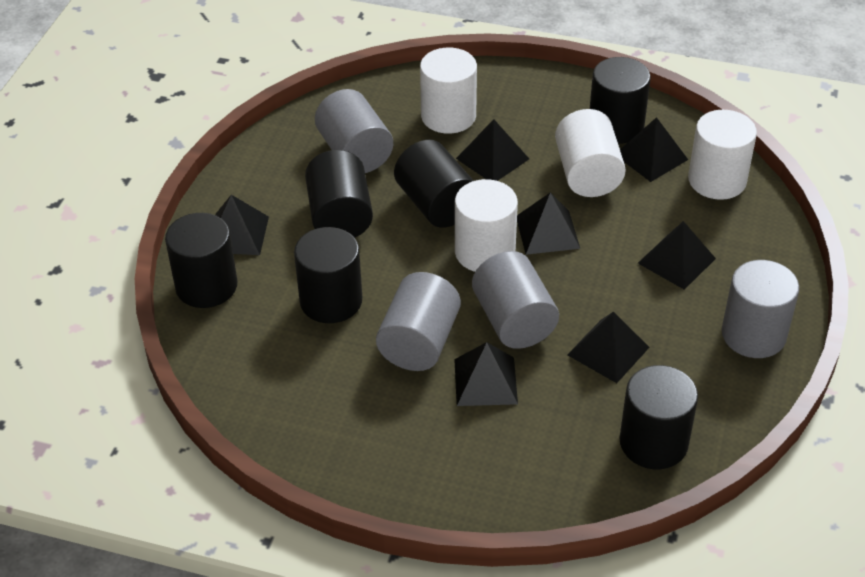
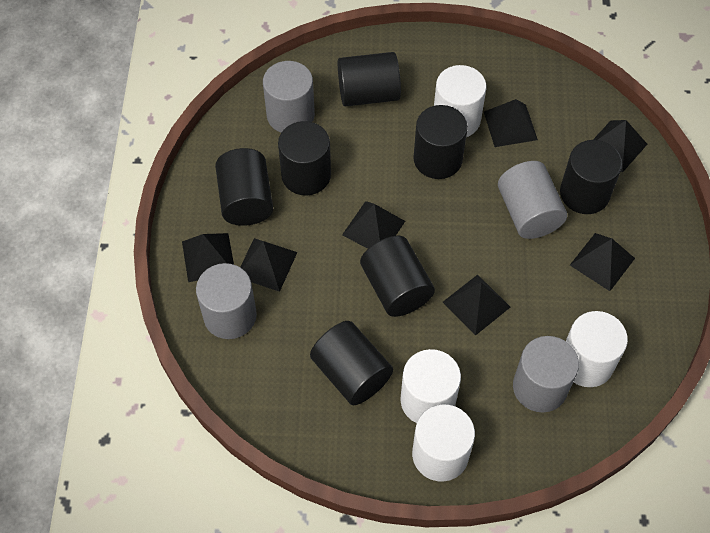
black cylinder: [165,213,237,308] [294,227,362,323] [305,150,373,238] [394,140,474,228] [590,57,651,144] [619,365,698,469] = 6 -> [215,148,273,226] [278,121,331,196] [310,321,393,405] [338,52,401,106] [360,236,435,317] [413,105,468,179] [560,140,622,214] = 7

